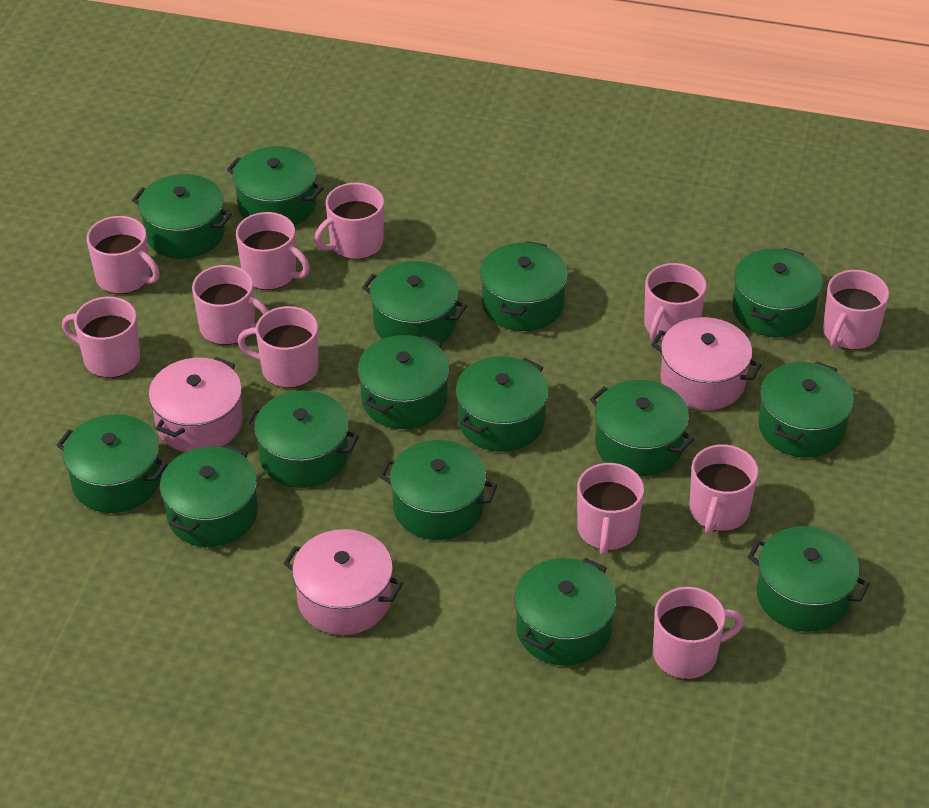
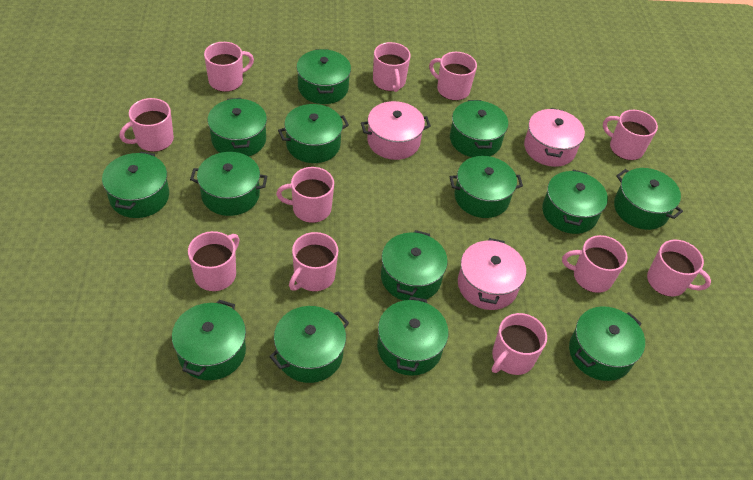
green pot: [57,414,168,513] [132,174,232,259] [160,445,258,547] [227,146,323,226] [245,391,359,488] [357,335,450,429] [362,261,467,343] [379,440,497,540] [456,356,549,452] [480,241,568,331] [514,557,616,666] [590,380,694,476] [733,248,822,337] [748,526,870,632] [758,361,854,458] = 15 -> [102,151,169,218] [172,300,246,380] [190,152,267,216] [208,98,267,156] [269,306,349,383] [278,104,349,163] [297,49,351,104] [377,297,449,376] [381,230,448,301] [450,100,508,157] [450,156,523,218] [542,170,608,234] [569,306,645,381] [614,168,683,230] = 14

